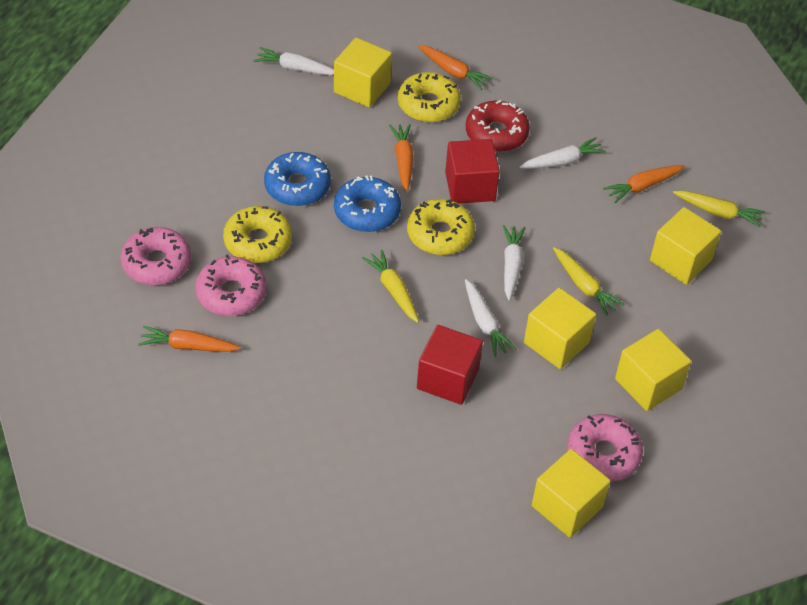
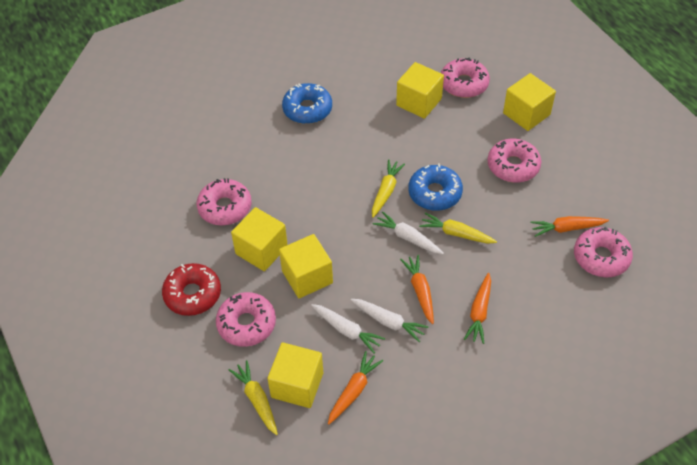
pink donut: [121,227,191,285] [195,254,266,316] [567,414,643,482] = 3 -> [197,178,252,225] [216,292,276,347] [441,58,490,98] [488,139,541,183] [574,227,633,277] = 5
red cube: [417,325,483,405] [445,139,500,204] = 2 -> none = 0
white carrot: [254,47,334,75] [465,279,516,357] [503,225,526,300] [520,137,606,169] = 4 -> [311,304,385,353] [351,299,429,342] [373,211,444,254] = 3
yellow donut: [223,206,292,263] [398,72,461,122] [407,199,475,255] = 3 -> none = 0

